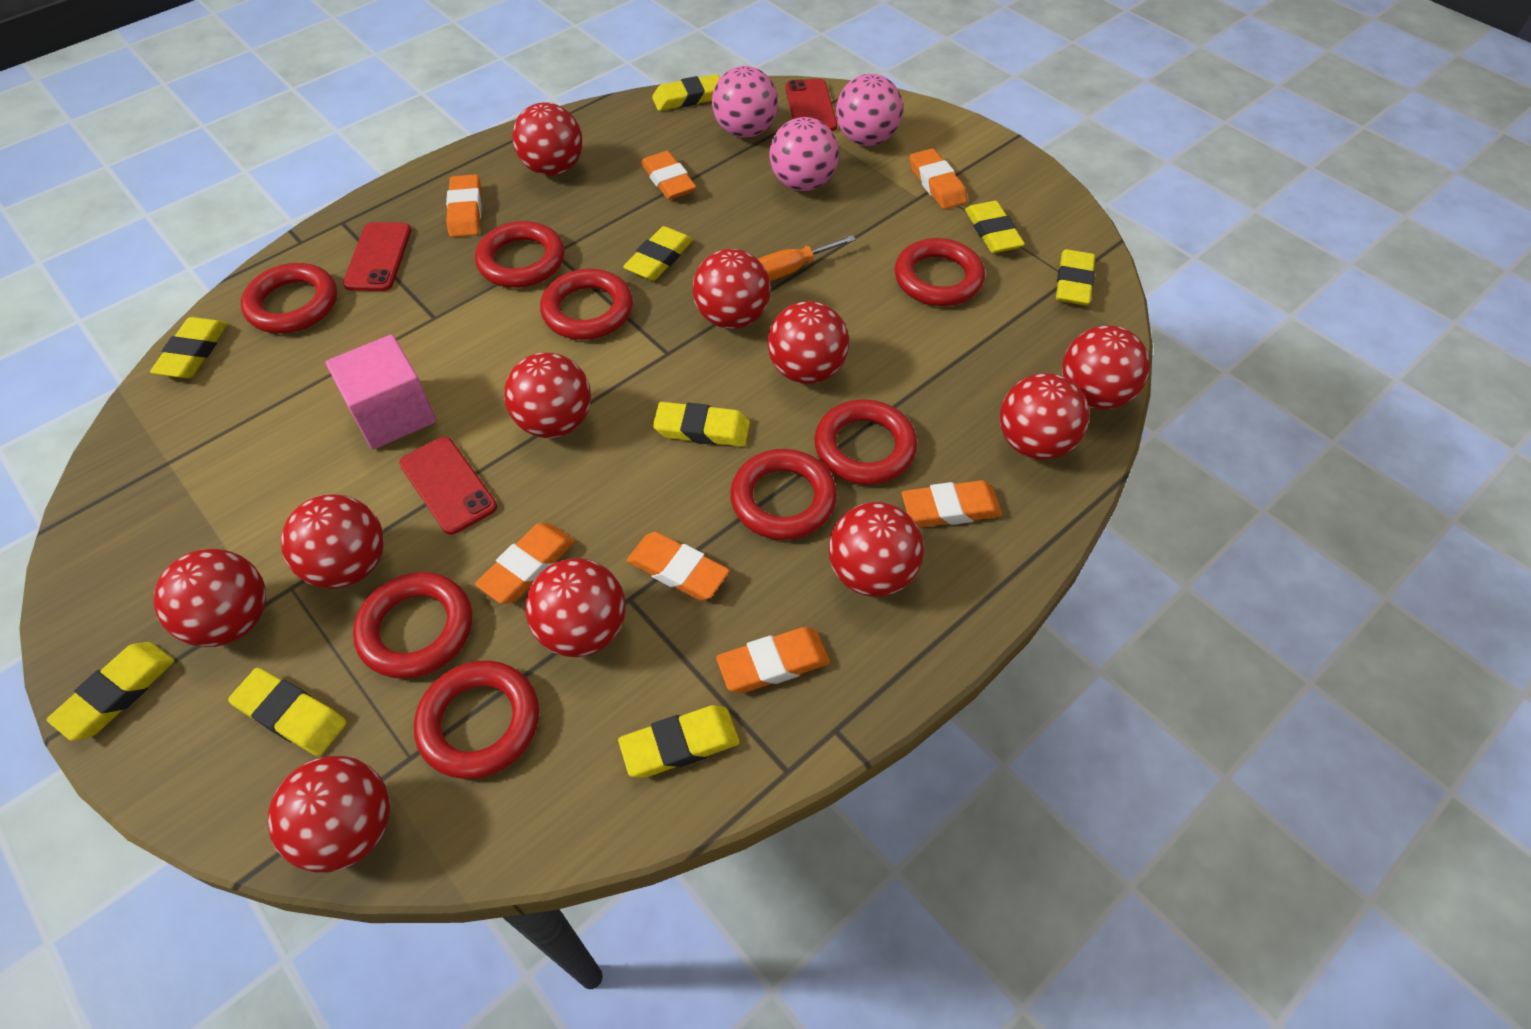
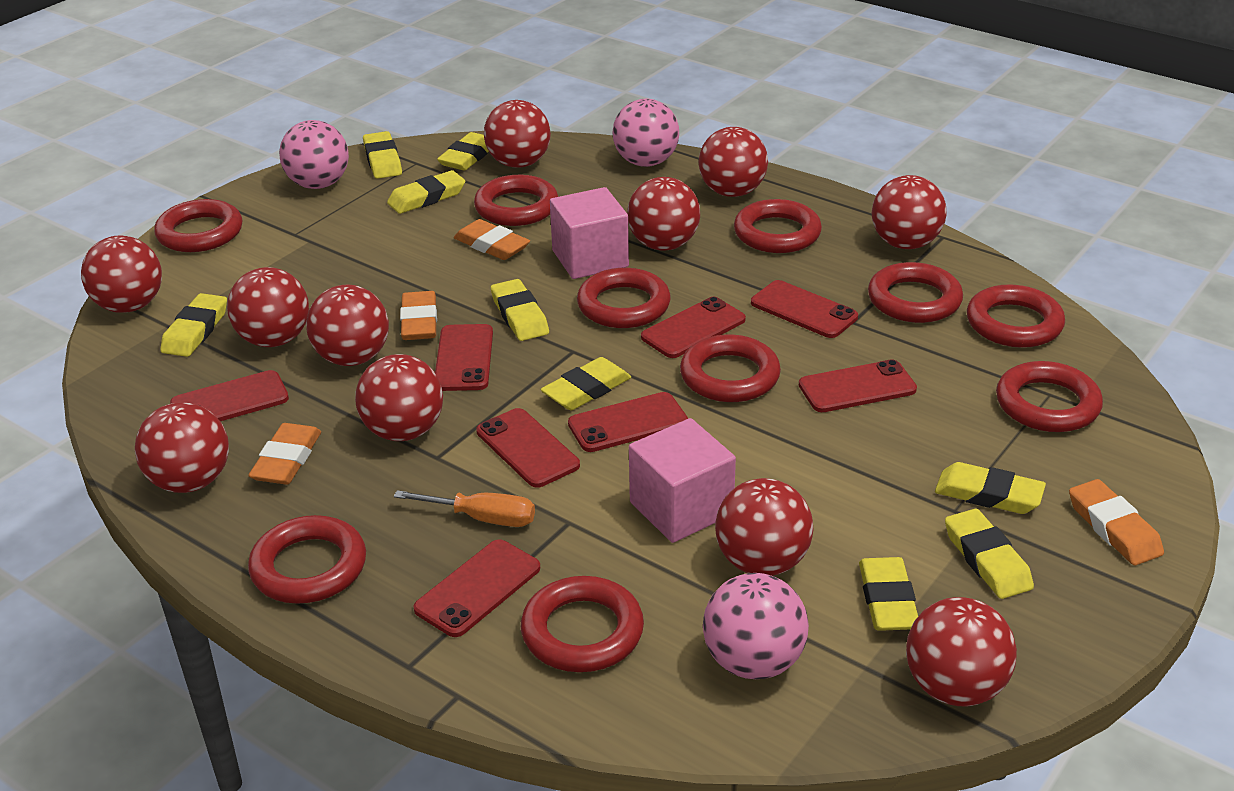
orange eraser: [446,174,482,237] [475,523,575,604] [627,532,729,600] [641,151,696,200] [716,627,830,693] [901,480,1002,527] [910,148,967,209] = 7 -> [248,423,321,484] [400,291,437,340] [454,219,530,260] [1069,479,1164,565] = 4
pink cube: [326,334,436,450] = 1 -> [550,187,629,279] [629,418,736,543] = 2
red phone: [343,222,411,291] [399,437,497,535] [785,79,837,131] = 3 -> [170,370,289,421] [413,539,540,637] [435,324,493,391] [476,408,580,488] [568,392,688,452] [641,297,746,358] [751,280,858,338] [799,360,917,412] = 8
red ring: [241,263,337,333] [353,572,472,679] [414,660,539,779] [475,221,564,288] [540,269,633,340] [730,449,837,540] [814,399,917,485] [895,238,985,306] = 8 -> [154,199,243,252] [248,515,366,603] [474,175,558,226] [521,576,644,672] [577,268,671,328] [680,334,781,402] [734,199,822,253] [868,262,963,323] [967,284,1065,348] [996,361,1103,432] = 10

